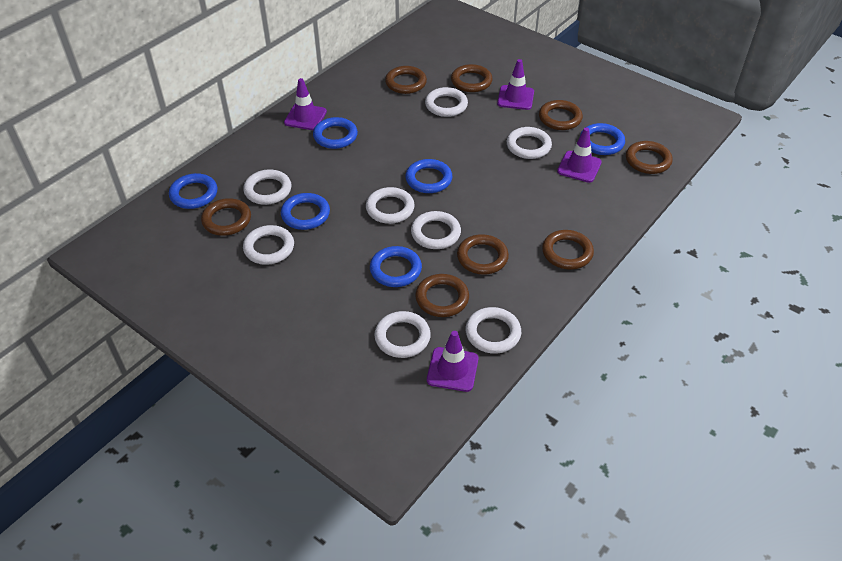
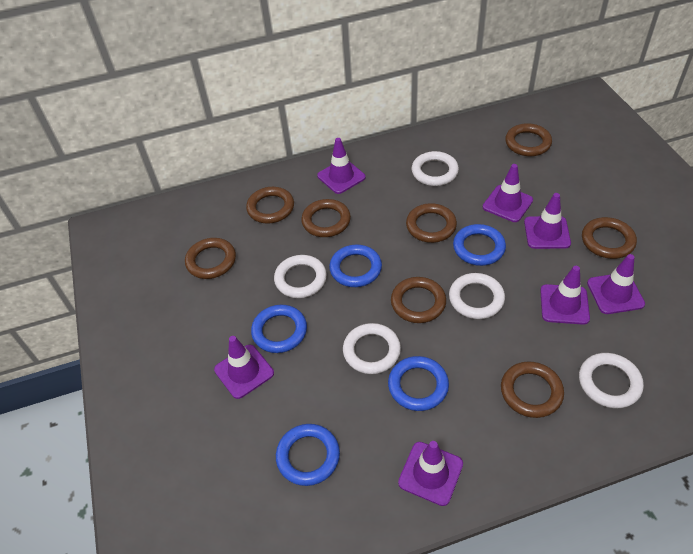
blue ring: [169,173,218,209] [281,193,330,230] [313,117,358,149] [370,246,422,287] [405,159,453,193] [580,123,625,155] = 6 -> [251,305,307,353] [276,424,340,486] [329,245,382,287] [388,356,449,411] [453,224,506,266] = 5
purple traffic cone: [284,78,327,130] [427,331,479,392] [497,59,534,110] [557,128,602,183] = 4 -> [214,336,274,399] [317,138,366,194] [398,441,463,506] [483,164,533,222] [524,193,571,249] [540,266,590,325] [587,254,645,314] = 7
white ring: [243,169,291,205] [243,225,294,265] [366,187,414,224] [374,311,431,358] [411,211,461,249] [425,87,468,117] [466,307,521,354] [507,127,552,159] = 8 -> [274,255,327,298] [343,323,401,374] [412,151,459,186] [449,273,505,319] [579,353,644,408] = 5

